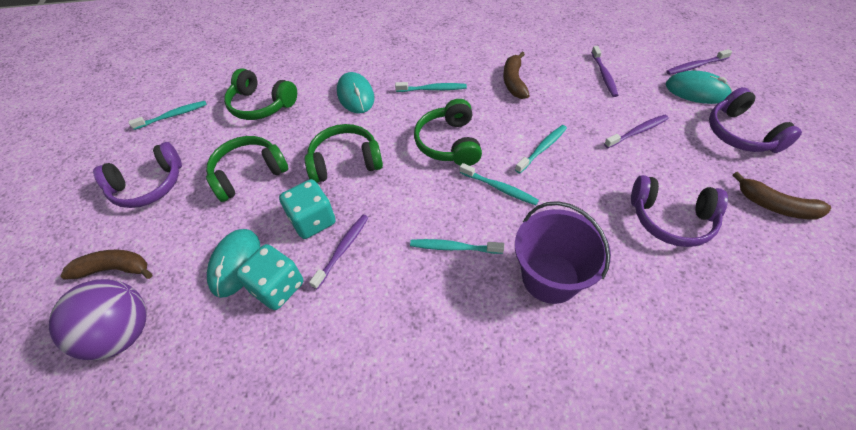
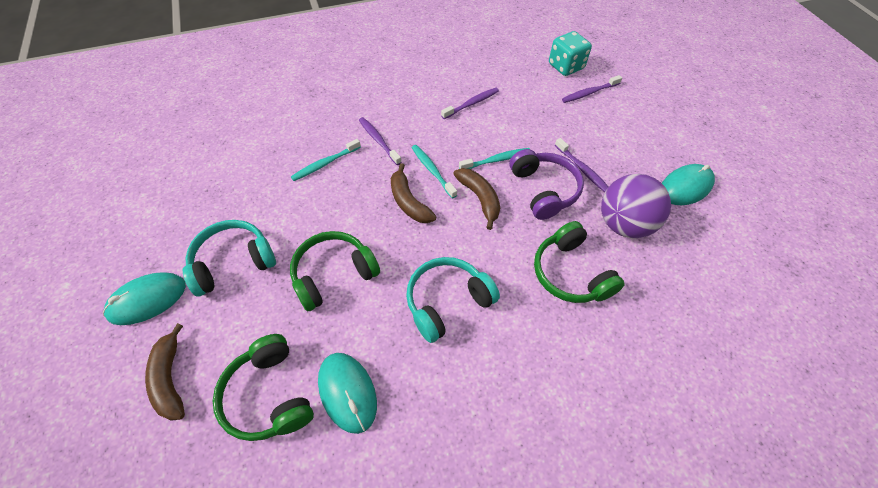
green headphones: [206,136,288,202] [224,68,297,120] [305,124,383,183] [414,99,482,166] = 4 -> [213,334,314,441] [290,231,380,311] [534,221,625,303] = 3
purple bucket: [515,201,611,304] = 1 -> none = 0
purple headphones: [93,142,182,208] [631,175,728,247] [709,87,802,153] = 3 -> [509,149,584,220] = 1
turquoise dice: [236,244,303,310] [279,179,336,239] = 2 -> [549,31,592,76] = 1
turquoise headphones: none = 0 -> [183,220,276,296] [406,257,500,343] = 2
turquoise toothbrush: [128,101,207,130] [395,82,467,92] [410,239,504,254] [460,163,539,205] [515,125,567,173] = 5 -> [291,139,361,181] [412,145,457,199] [459,148,530,169] = 3

